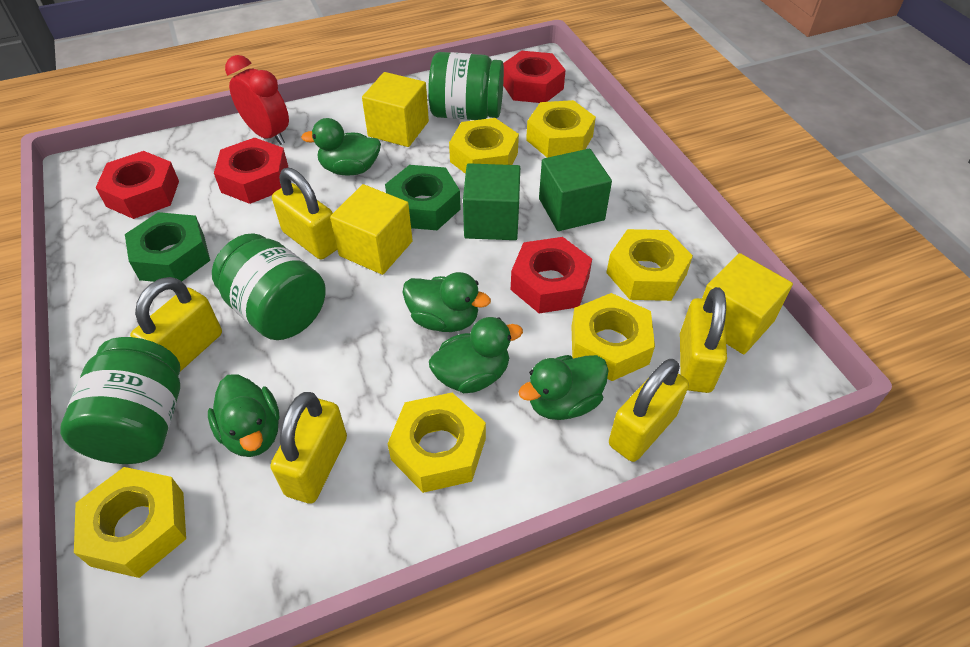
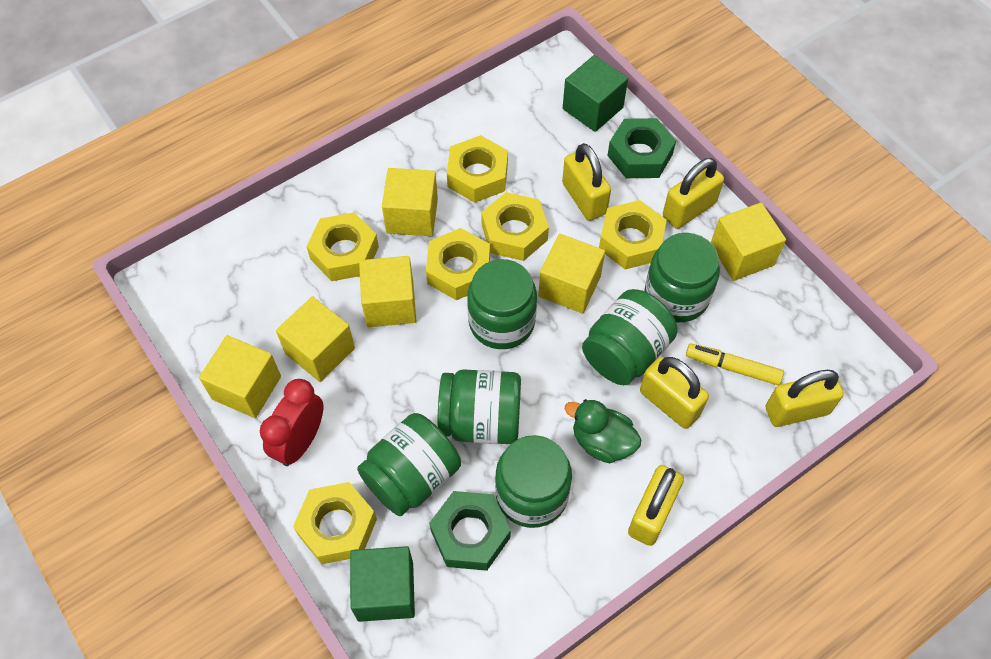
green duck: [208,374,280,457] [301,118,381,176] [402,272,491,332] [429,317,523,393] [518,355,608,420] = 5 -> [565,399,642,463] = 1
green jar: [60,337,180,464] [212,233,326,340] [428,52,504,120] = 3 -> [357,413,461,516] [438,369,521,444] [467,259,537,349] [495,435,572,528] [582,289,678,385] [645,233,720,322] = 6
red nut: [95,151,179,219] [214,137,289,204] [503,51,566,103] [511,237,592,313] = 4 -> none = 0
yellow cube: [330,184,413,275] [362,72,429,147] [702,253,793,354] = 3 -> [199,335,281,418] [276,296,355,382] [359,256,416,327] [382,168,438,236] [538,234,605,313] [711,203,786,281] = 6
yellow marker: none = 0 -> [686,344,784,385] = 1

